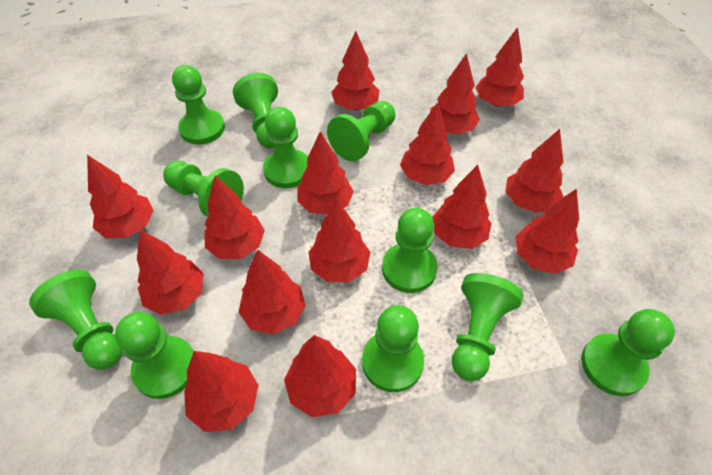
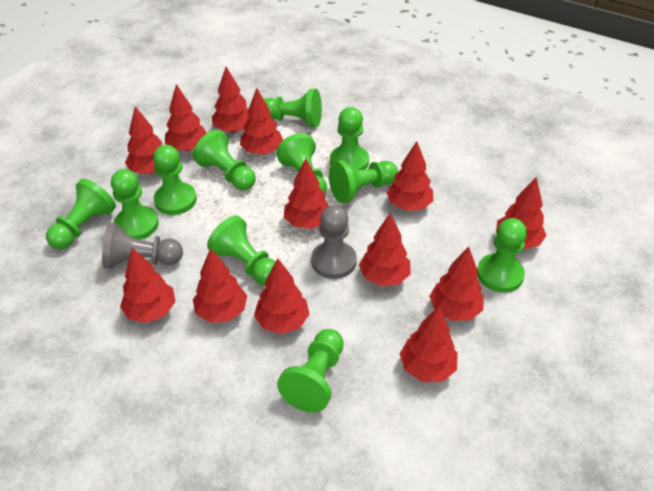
grey pawn: none = 0 -> [102,222,183,269] [311,205,357,279] = 2
red tree: [87,155,154,238] [137,230,204,315] [184,351,259,432] [204,176,265,259] [239,249,306,334] [284,335,356,417] [297,131,354,215] [309,199,370,282] [331,31,380,110] [400,102,455,185] [430,53,480,135] [432,165,492,249] [475,27,524,107] [505,129,563,213] [515,189,579,274] = 15 -> [120,248,176,323] [125,106,162,174] [165,84,207,151] [193,248,247,323] [212,67,249,133] [240,88,283,155] [254,259,310,334] [284,158,329,229] [359,213,410,286] [386,141,433,211] [400,306,458,382] [429,247,483,321] [496,177,546,249] = 13

